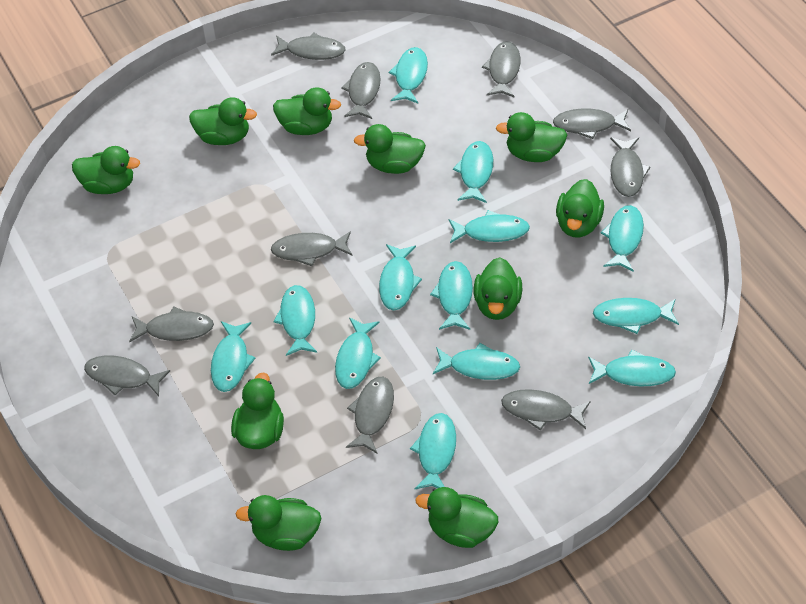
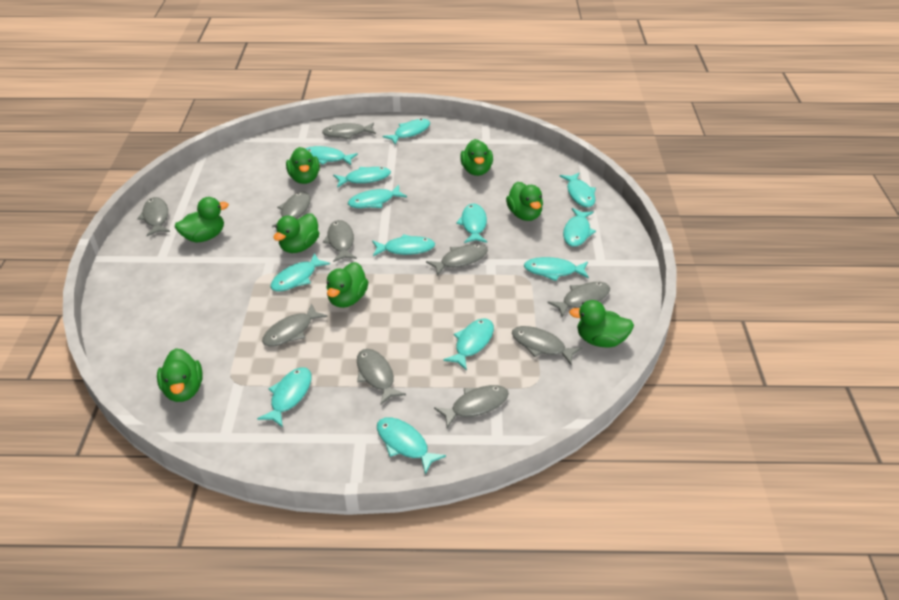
green duck: [72,146,140,194] [189,97,257,145] [231,372,284,449] [236,495,321,551] [273,88,341,135] [354,124,426,174] [416,487,498,548] [474,257,522,320] [496,112,567,162] [556,179,604,237] = 10 -> [157,348,203,402] [175,197,229,242] [273,214,319,253] [286,147,320,184] [327,262,368,308] [460,139,493,176] [506,182,543,221] [569,300,634,348] = 8

